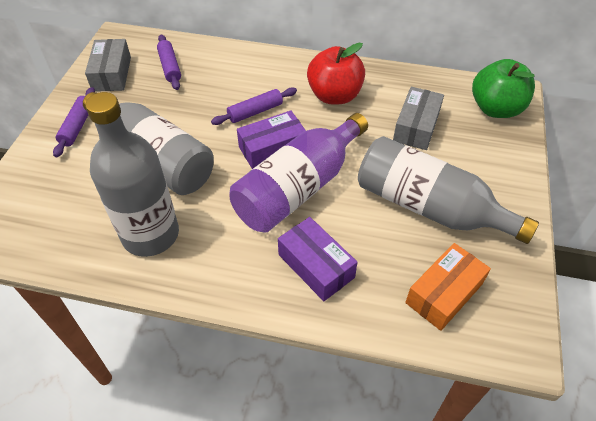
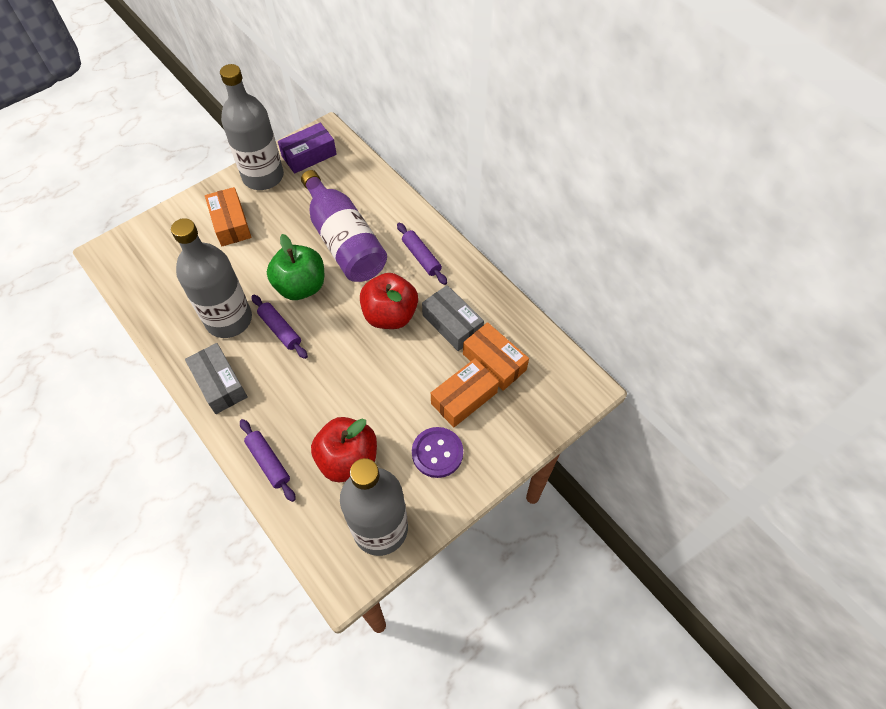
orange box: [405,243,491,331] = 1 -> [205,187,251,246] [431,358,499,427] [463,322,529,391] = 3
purple box: [237,110,306,169] [278,217,357,301] = 2 -> [278,123,337,174] = 1
purple button: none = 0 -> [412,427,463,478] = 1
red apple: [307,43,365,104] = 1 -> [311,417,377,482] [360,273,418,329] = 2

